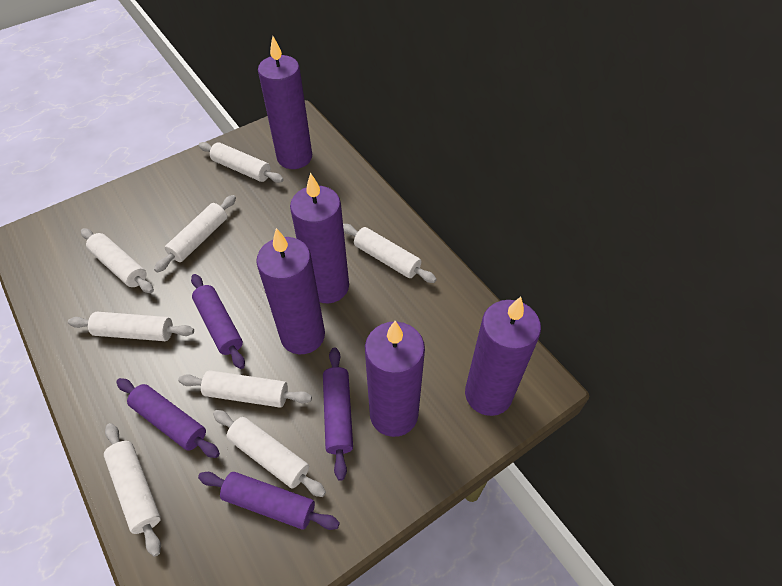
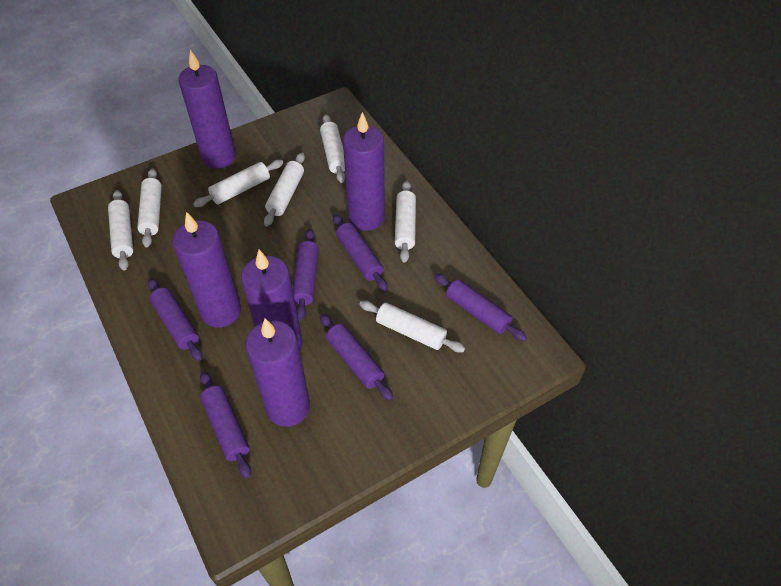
purple rolling pin: [116,378,220,458] [191,274,245,369] [198,472,340,530] [323,347,353,481] = 4 -> [148,278,202,361] [200,371,251,479] [293,229,319,320] [320,314,393,401] [333,214,388,291] [434,273,527,341] = 6
white rolling pin: [68,312,194,341] [81,228,154,293] [104,423,161,557] [154,195,236,273] [178,370,312,408] [198,142,284,183] [213,410,326,497] [343,224,437,283] = 8 -> [108,190,134,271] [137,168,162,247] [193,160,283,207] [264,152,305,226] [320,114,345,183] [359,301,465,353] [395,180,416,263] = 7

